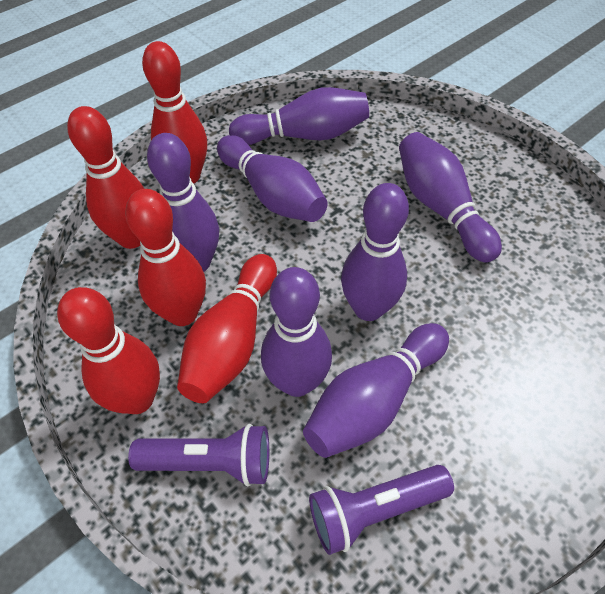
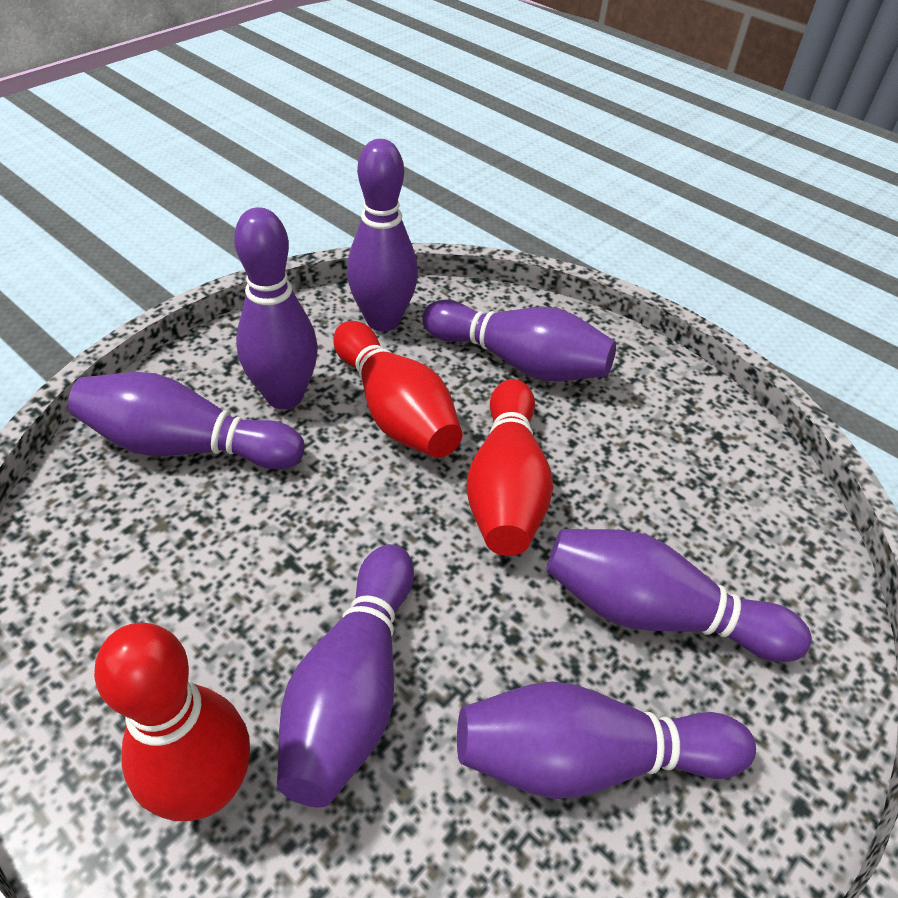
purple flashlight: [128,424,269,486] [309,465,454,555] = 2 -> none = 0
red bowling pin: [57,287,160,414] [67,106,144,249] [125,189,206,326] [142,41,207,184] [177,254,277,403] = 5 -> [94,623,250,821] [333,321,462,458] [466,379,553,556] = 3

